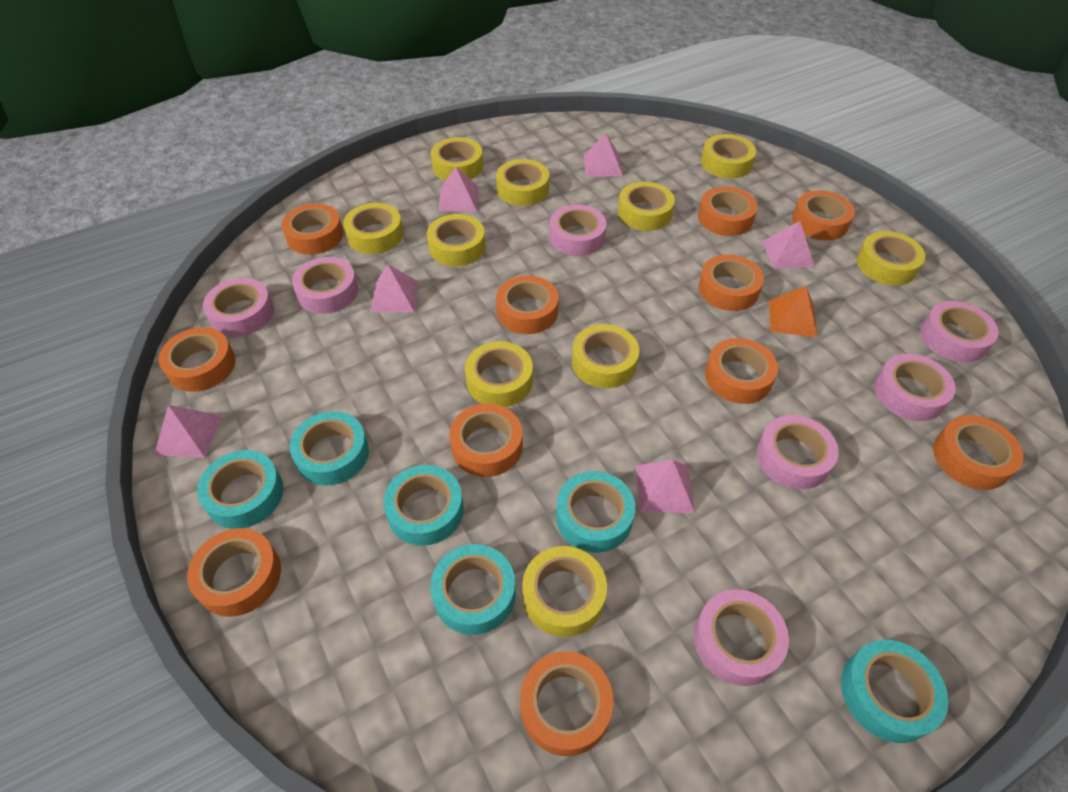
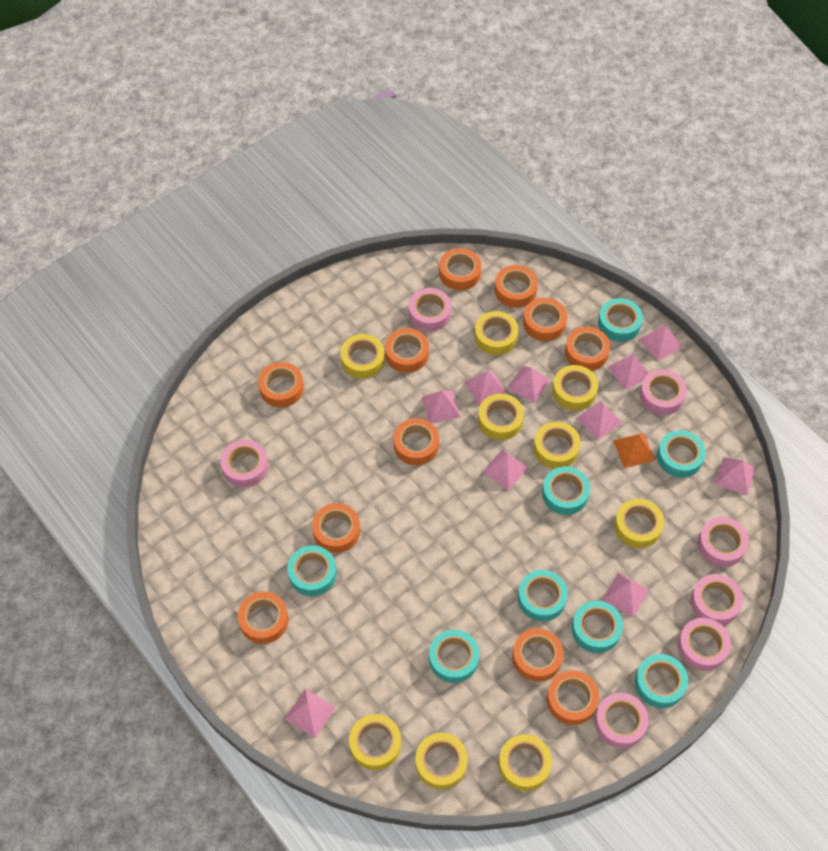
pink pyramid: [154,405,222,458] [370,264,419,313] [438,166,479,211] [584,133,623,177] [636,460,695,513] [762,221,815,269] = 6 -> [285,689,336,738] [422,390,461,423] [465,370,507,406] [483,450,529,490] [508,366,550,403] [577,401,622,440] [602,573,649,617] [608,354,649,390] [639,325,683,361] [715,457,755,495] = 10
turquoise tape: [197,450,283,529] [290,411,369,485] [383,465,464,546] [431,544,516,635] [556,471,635,553] [841,640,948,743] = 6 -> [287,545,337,596] [429,630,479,683] [518,570,568,621] [542,466,590,515] [572,601,623,653] [598,298,643,342] [635,654,688,708] [657,430,706,478] = 8
yellow tape: [343,203,403,254] [427,214,485,266] [431,137,483,181] [465,341,533,407] [496,159,549,206] [522,546,607,637] [572,324,639,388] [618,182,675,231] [701,134,756,179] [857,231,925,285] = 10 -> [340,334,385,379] [349,714,401,770] [415,733,468,789] [475,311,519,355] [478,394,524,440] [499,734,552,791] [534,422,581,469] [552,365,598,411] [614,499,664,548] = 9

